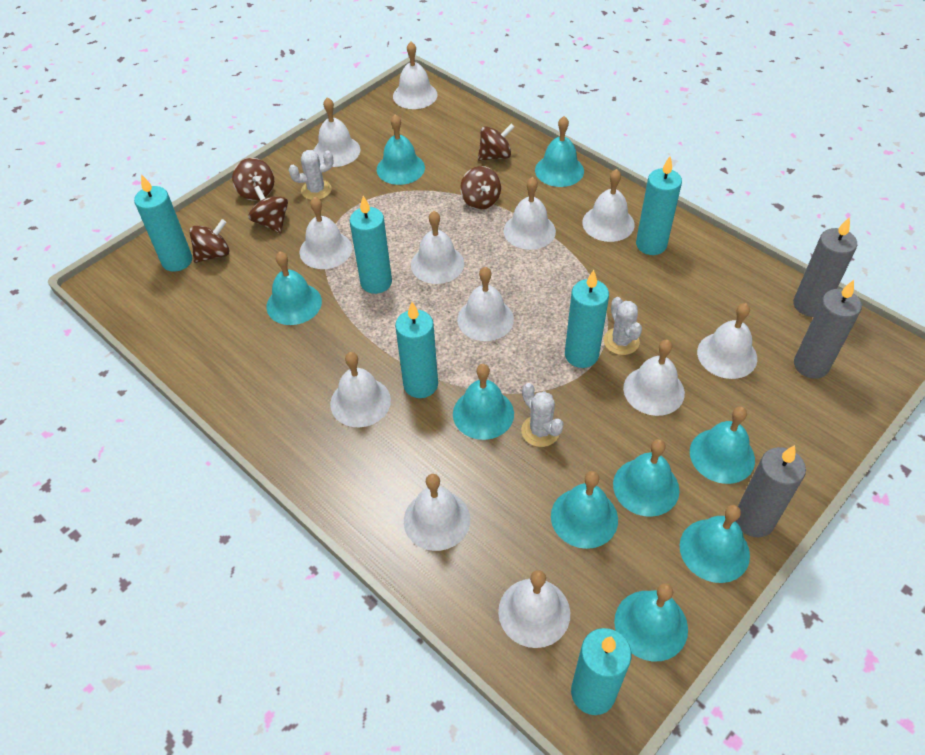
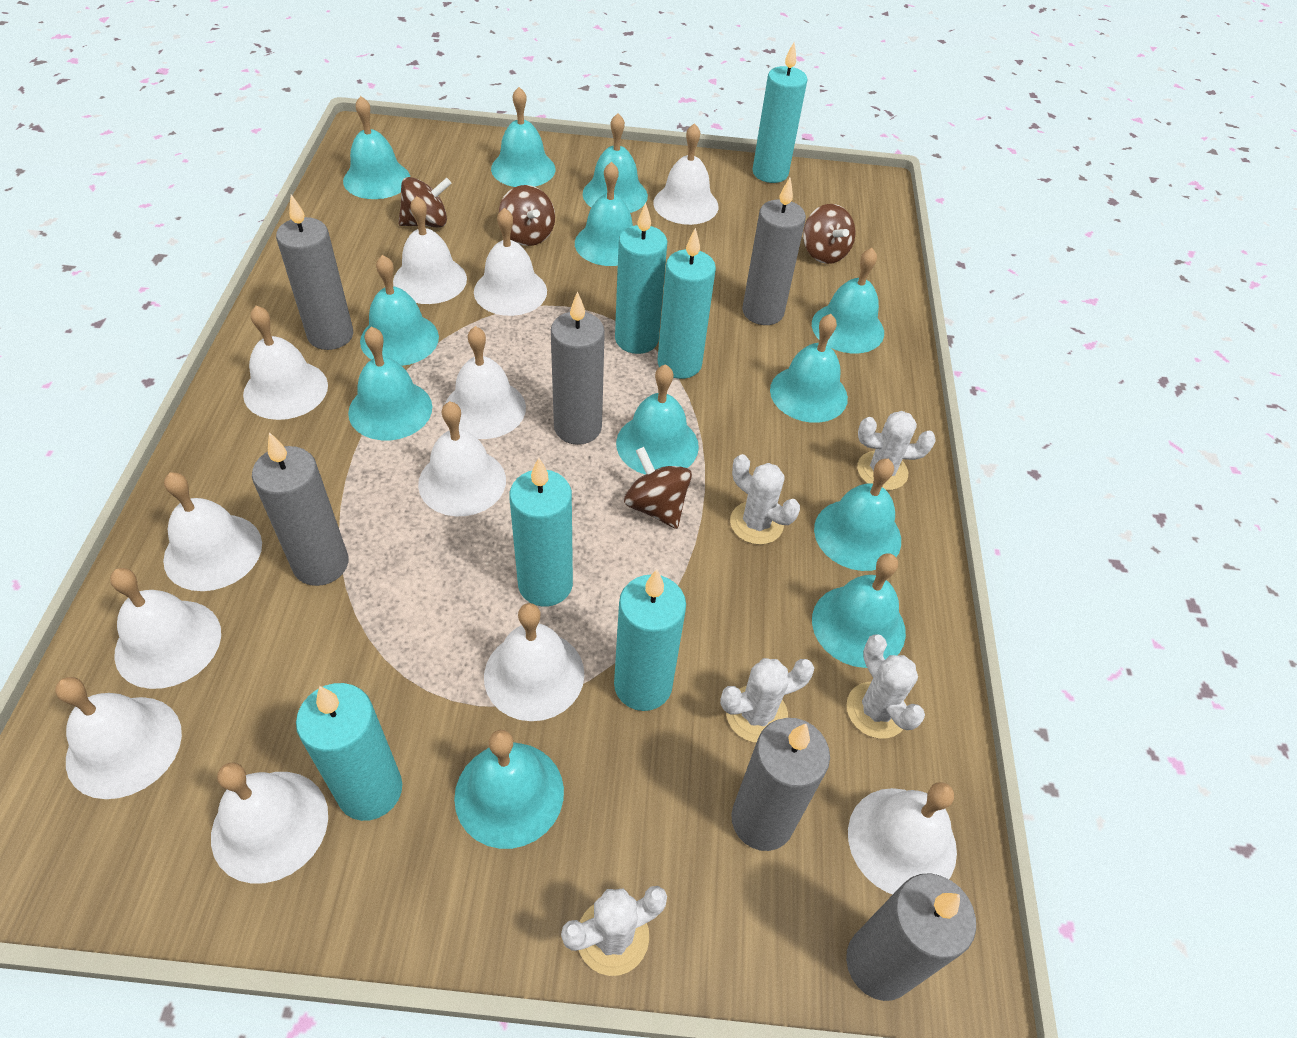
brown spinning top: [190,219,229,263] [232,158,274,201] [248,186,288,234] [460,166,501,210] [478,124,515,161] = 5 -> [398,177,451,228] [499,185,555,246] [624,447,692,529] [803,204,855,264] = 4
grey candle: [736,445,806,537] [793,217,857,317] [794,280,862,379] = 3 -> [252,432,349,586] [276,194,353,350] [551,291,605,445] [731,718,830,851] [742,178,806,325] [846,873,976,1001] = 6
turquoise bell: [266,252,322,325] [377,114,425,185] [453,364,514,440] [535,116,584,187] [551,471,618,549] [613,439,679,517] [614,583,688,661] [680,505,750,583] [690,407,755,484] = 9 -> [343,96,410,199] [348,327,432,440] [360,255,439,366] [454,730,564,849] [491,87,555,187] [575,162,633,266] [583,113,648,213] [616,364,699,474] [770,314,848,423] [812,248,884,354] [812,553,906,668] [814,459,901,571] = 12
white cactus: [289,150,334,200] [521,383,564,447] [604,297,642,355] = 3 -> [561,886,667,976] [720,658,814,742] [730,454,800,545] [846,634,925,738] [857,411,936,490] = 5

